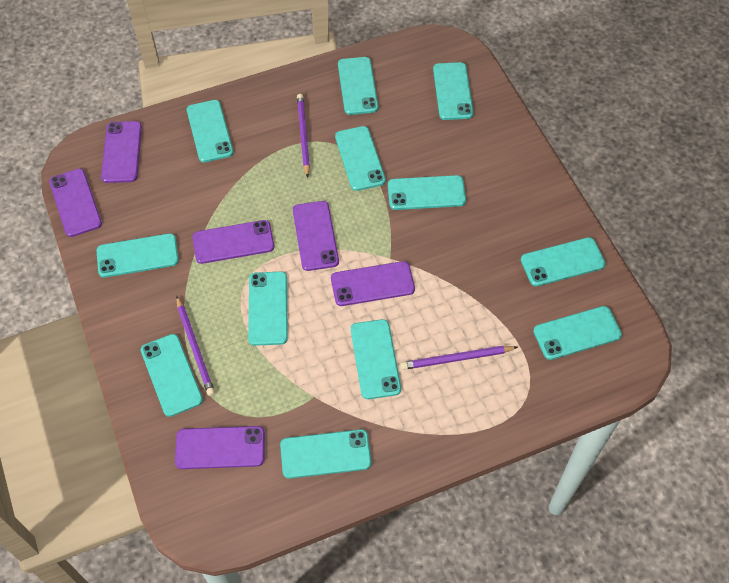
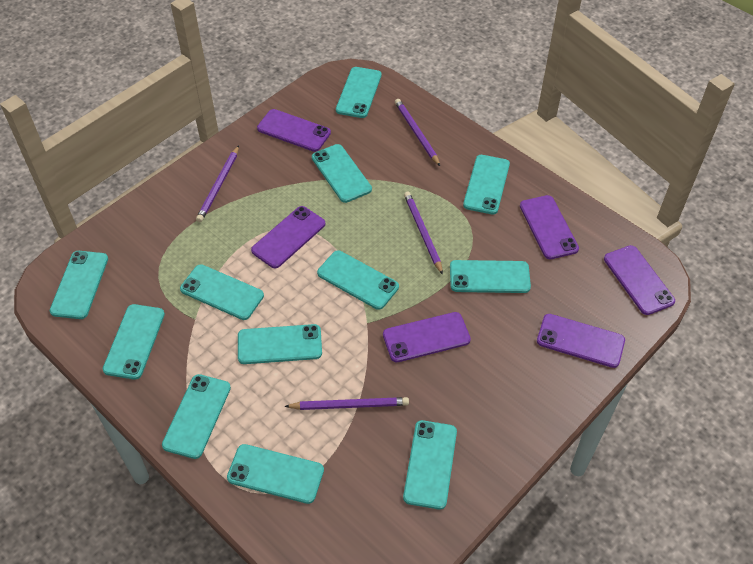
purple pencil: [176,296,215,396] [297,94,310,178] [401,346,518,370] = 3 -> [196,145,239,222] [284,397,409,410] [395,99,440,166] [404,192,443,275] = 4

